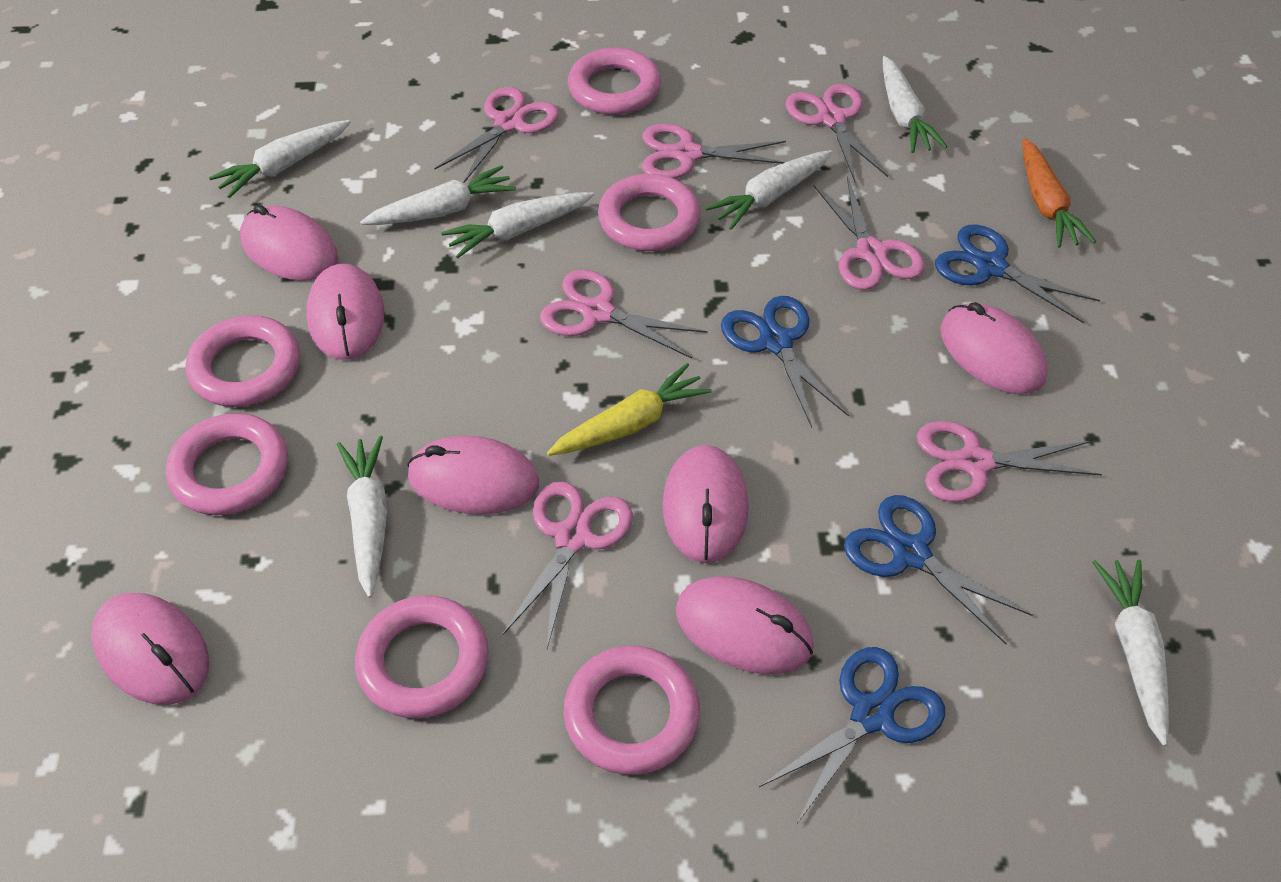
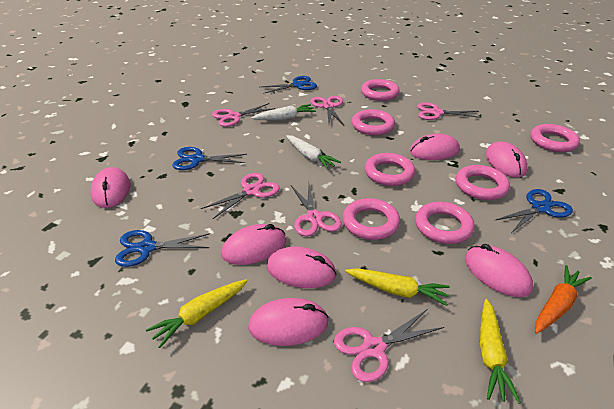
pink ring: [166,413,288,515] [185,315,300,407] [355,595,488,718] [563,646,700,775] [568,48,661,115] [598,173,700,251] = 6 -> [343,198,400,240] [352,109,395,135] [361,79,400,101] [365,153,415,186] [415,202,475,244] [456,165,510,200] [530,124,580,152] = 7
pink scissors: [434,87,559,183] [503,481,633,648] [540,270,708,359] [642,124,786,179] [786,84,888,182] [813,177,925,290] [917,421,1102,502] = 7 -> [201,173,280,219] [212,103,276,127] [291,184,342,236] [311,96,344,125] [334,310,444,382] [417,102,482,120] = 6
white carrot: [209,120,351,198] [337,436,387,598] [360,165,516,225] [441,192,594,259] [705,150,832,230] [883,56,947,153] [1092,560,1169,746] = 7 -> [251,104,316,120] [286,135,341,170] = 2
yellow carrot: [547,363,712,456] = 1 -> [146,279,247,348] [345,268,450,306] [480,299,521,404] = 3

